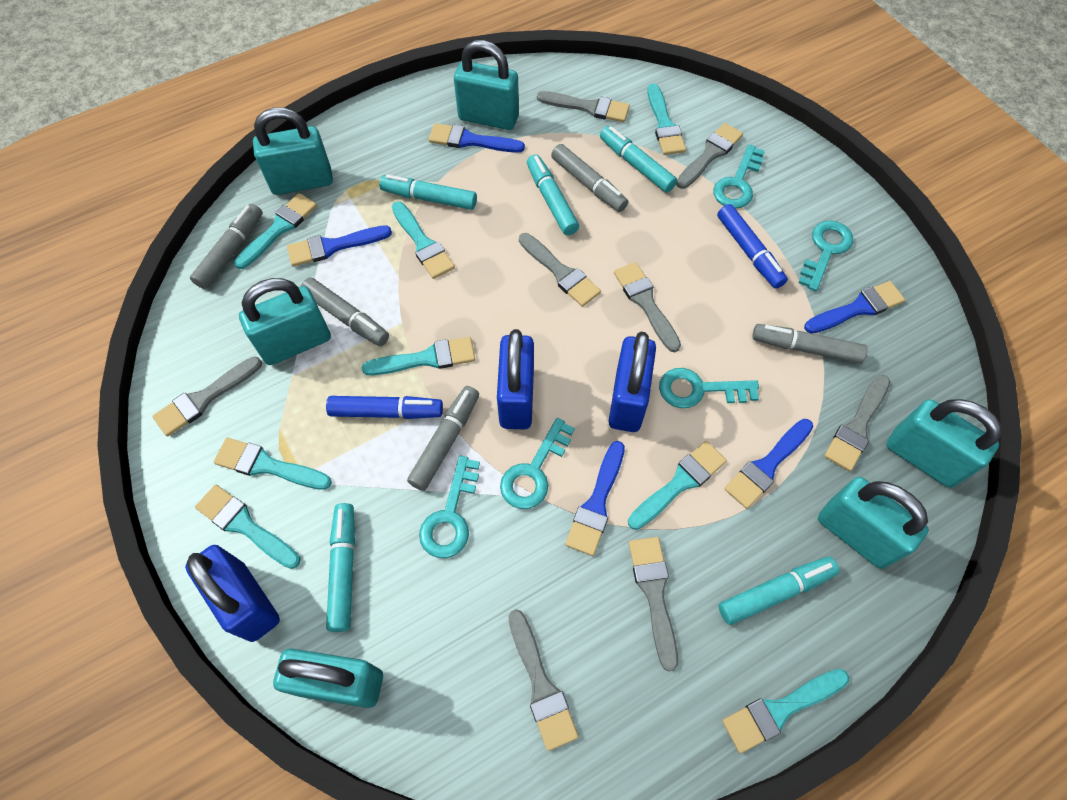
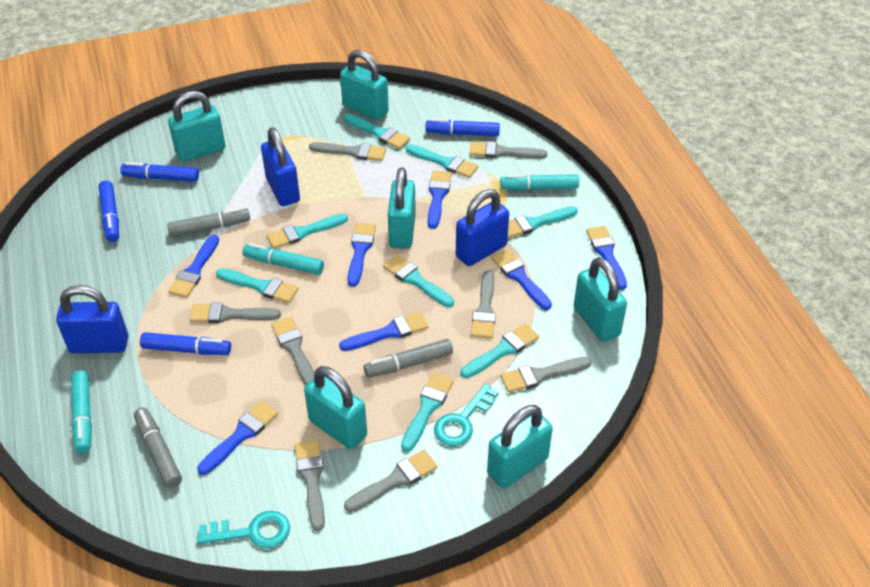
blue brush: [287,225,392,267] [429,123,525,153] [565,441,625,556] [725,419,813,509] [804,281,905,333] = 5 -> [168,235,219,298] [197,401,278,475] [339,311,429,351] [348,223,376,287] [428,170,452,229] [491,249,552,310] [586,226,627,290] = 7
blue marker: [326,396,443,419] [717,204,788,289] = 2 -> [98,180,119,242] [120,162,199,182] [140,332,231,355] [425,119,500,136] = 4
grey marker: [190,204,263,289] [301,277,389,346] [407,386,479,491] [551,144,628,212] [752,324,867,364] = 5 -> [134,407,182,488] [167,208,250,237] [364,339,453,378] = 3
turquoise key: [419,456,480,558] [500,418,575,509] [659,368,759,408] [713,144,765,208] [799,220,853,291] = 5 -> [197,511,290,549] [434,384,499,446] = 2
turquoise marker: [326,503,355,632] [379,174,477,210] [527,154,579,235] [600,126,677,193] [718,557,839,625] = 5 -> [71,370,92,453] [242,243,324,275] [500,174,579,191] = 3

